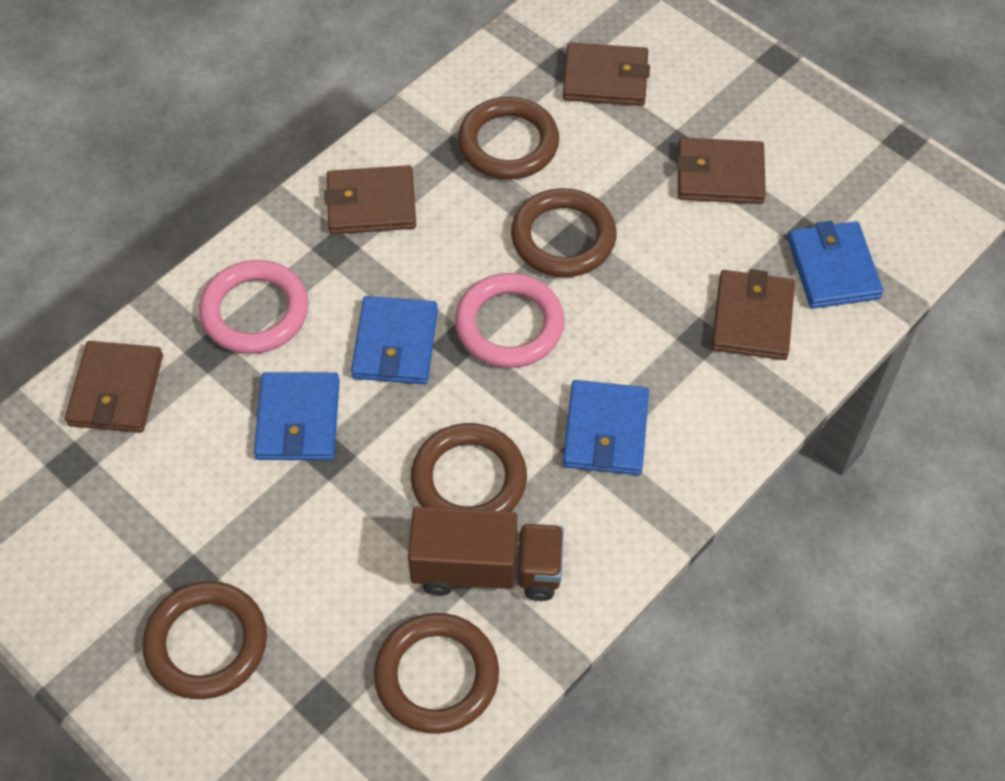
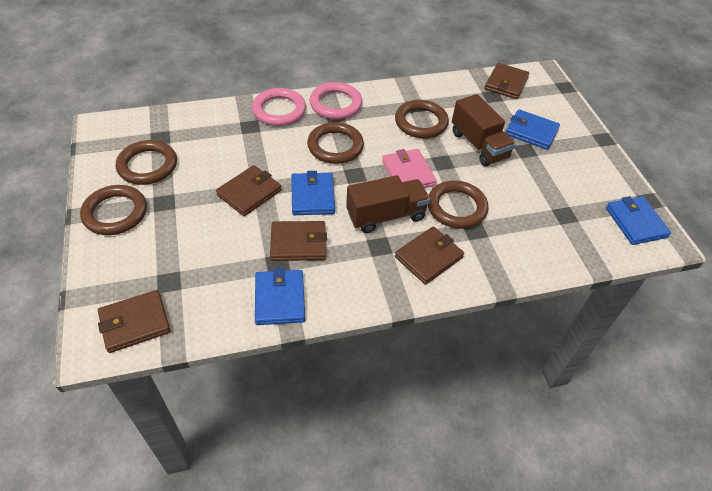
brown truck: [408,507,564,601] = 1 -> [346,175,430,233] [452,94,516,166] = 2
pink wallet: none = 0 -> [382,149,437,188] = 1

